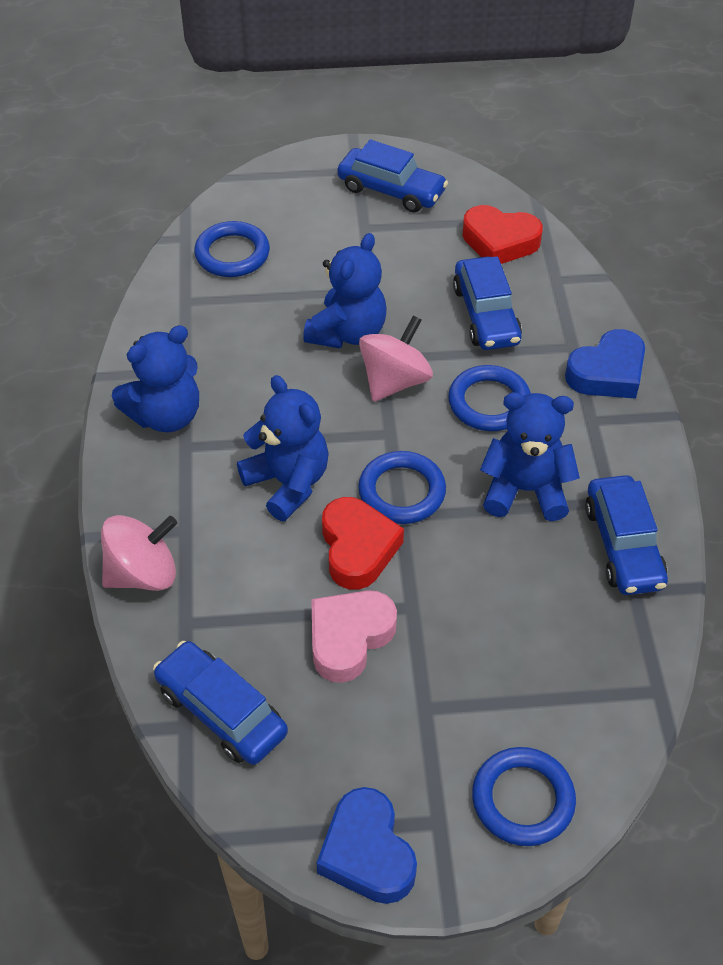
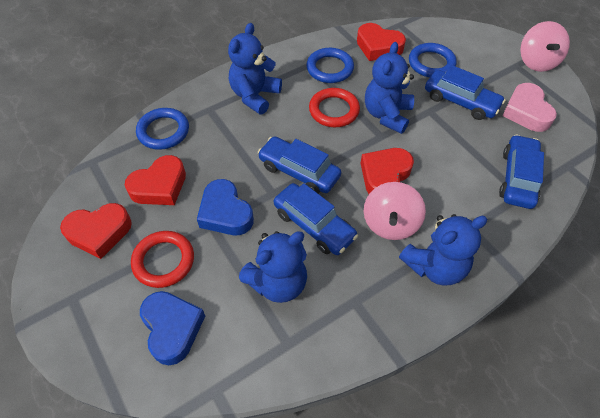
blue ring: [194,221,270,277] [358,451,446,524] [448,365,531,431] [472,747,576,846] = 4 -> [136,108,189,150] [306,48,354,83] [409,43,457,78] = 3
red heart: [322,497,404,590] [462,205,543,264] = 2 -> [60,203,132,259] [125,155,186,205] [357,23,406,61] [361,148,414,194] = 4
red ring: none = 0 -> [131,231,194,288] [309,88,360,127] = 2

